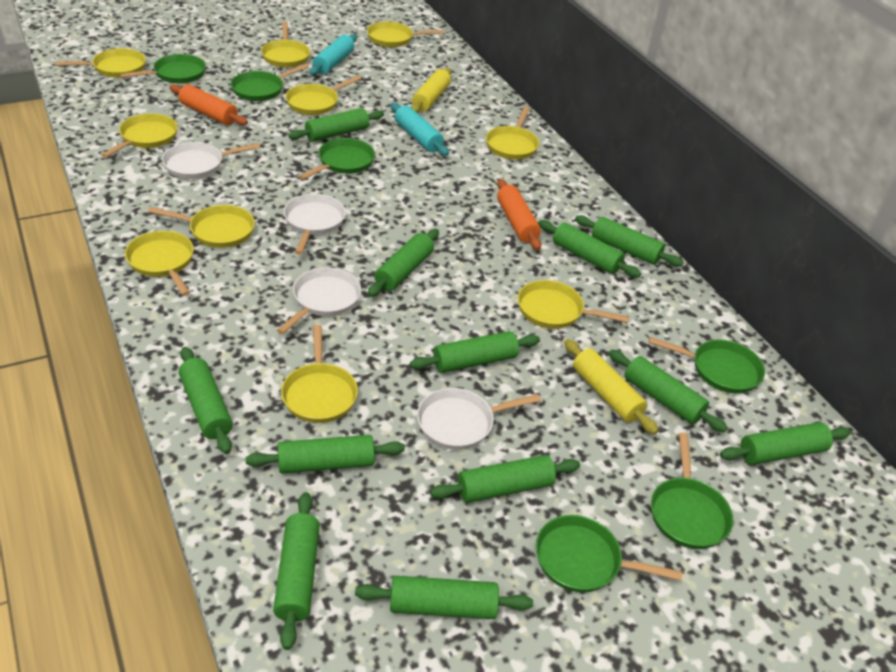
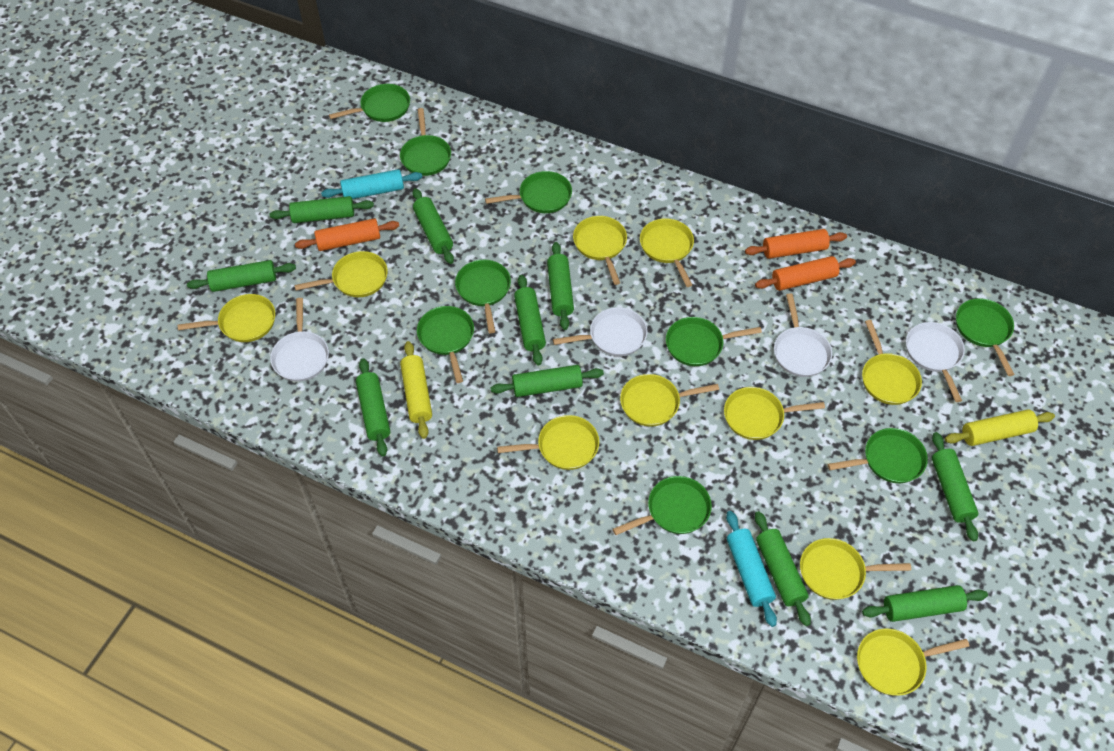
green pan: [120,54,206,83] [231,64,309,101] [299,138,375,180] [535,515,682,592] [648,337,765,394] [651,433,733,549] = 6 -> [329,84,410,122] [400,108,451,176] [417,306,474,383] [455,260,511,333] [485,171,572,213] [613,476,712,535] [666,317,762,366] [828,428,928,483] [956,298,1015,376] = 9
green rolling pin: [179,347,233,454] [245,435,405,474] [273,492,320,650] [288,108,384,142] [355,576,533,619] [368,229,439,297] [410,331,540,373] [430,455,580,503] [538,220,641,278] [575,215,684,267] [609,350,728,432] [720,422,851,465] = 12 -> [187,260,296,292] [270,196,374,223] [356,358,390,456] [413,188,454,264] [490,365,604,397] [514,275,546,365] [547,242,574,330] [755,511,811,626] [862,585,988,622] [932,432,978,541] = 10
orange rolling pin: [169,84,248,125] [497,179,541,250] = 2 -> [295,218,399,251] [745,229,847,259] [755,256,856,291] = 3

